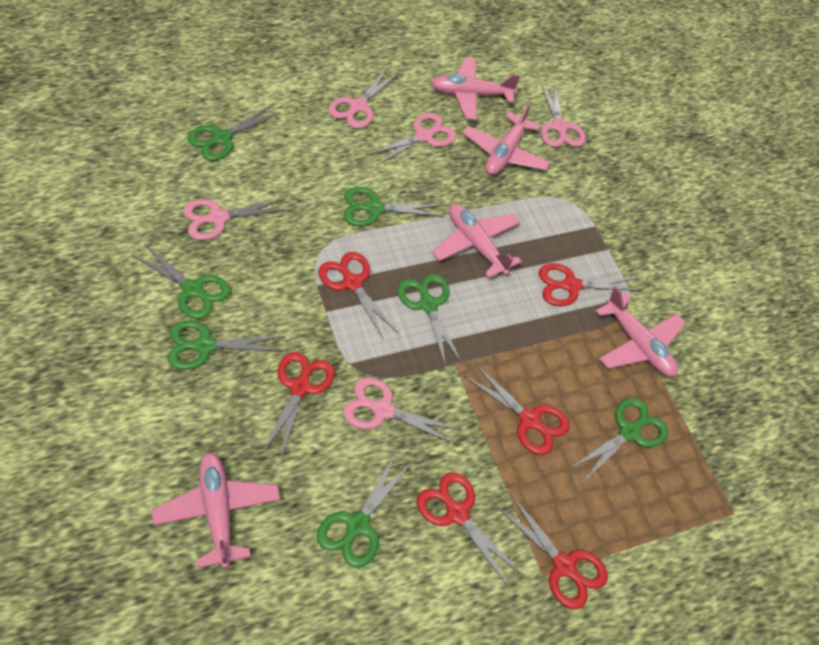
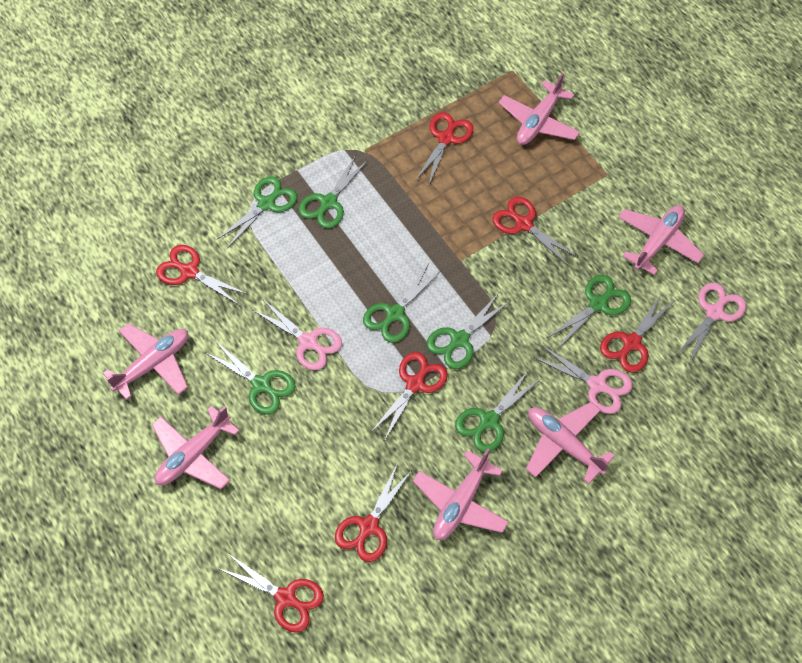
pink plane: [152,452,280,569] [431,57,520,120] [432,204,522,278] [462,102,551,175] [596,286,686,377] = 5 -> [103,323,188,400] [152,406,240,489] [413,448,509,540] [499,73,580,145] [526,402,615,484] [618,205,704,275] = 6
pink scissors: [183,198,290,240] [328,69,398,129] [344,378,462,445] [367,113,456,166] [541,83,586,147] = 5 -> [253,299,342,370] [533,345,633,414] [676,282,746,364] = 3
red scissors: [263,352,335,458] [318,252,398,340] [417,472,522,587] [464,364,570,455] [497,495,608,609] [538,263,643,306] = 6 -> [156,245,247,305] [218,553,324,633] [335,463,412,562] [371,352,448,441] [415,113,473,187] [492,197,577,265] [600,293,675,373] = 7

